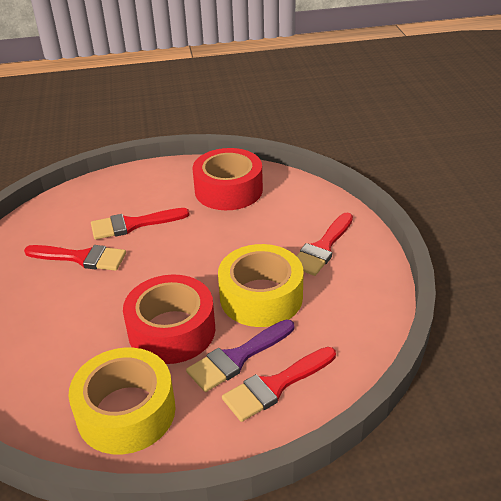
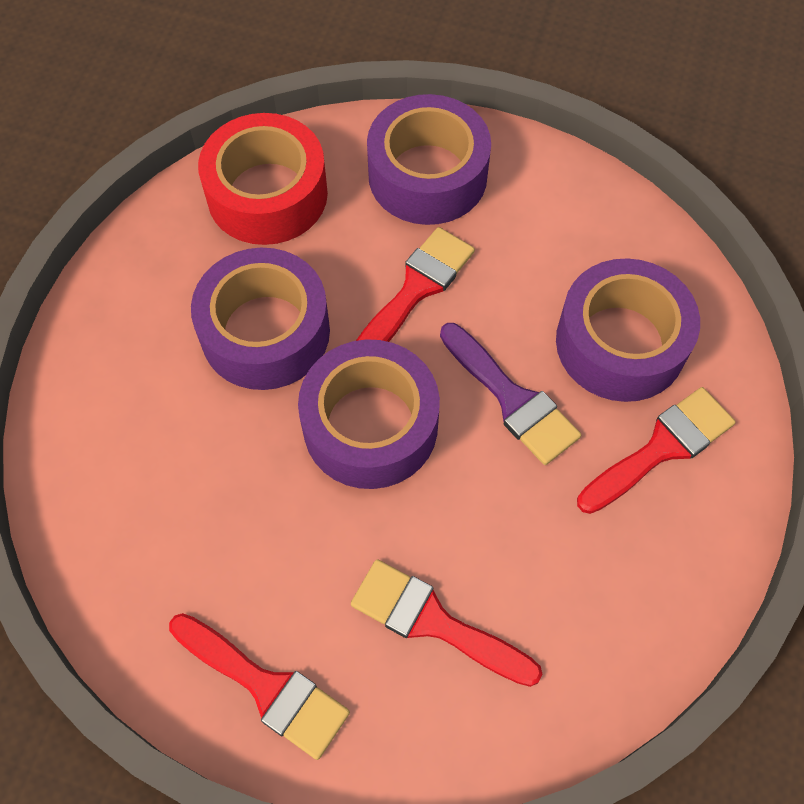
purple tape: none = 0 -> [191,248,330,390] [298,339,440,489] [367,94,491,225] [556,258,700,402] = 4
red tape: [123,275,215,364] [193,148,263,210] = 2 -> [198,113,328,245] = 1
yellow tape: [69,348,176,454] [218,244,304,327] = 2 -> none = 0

